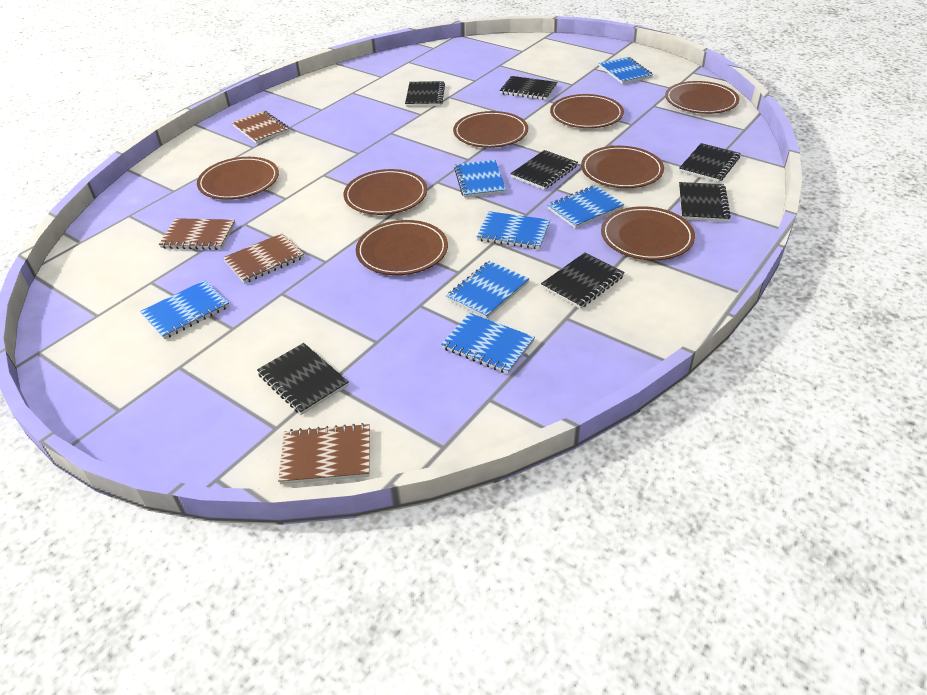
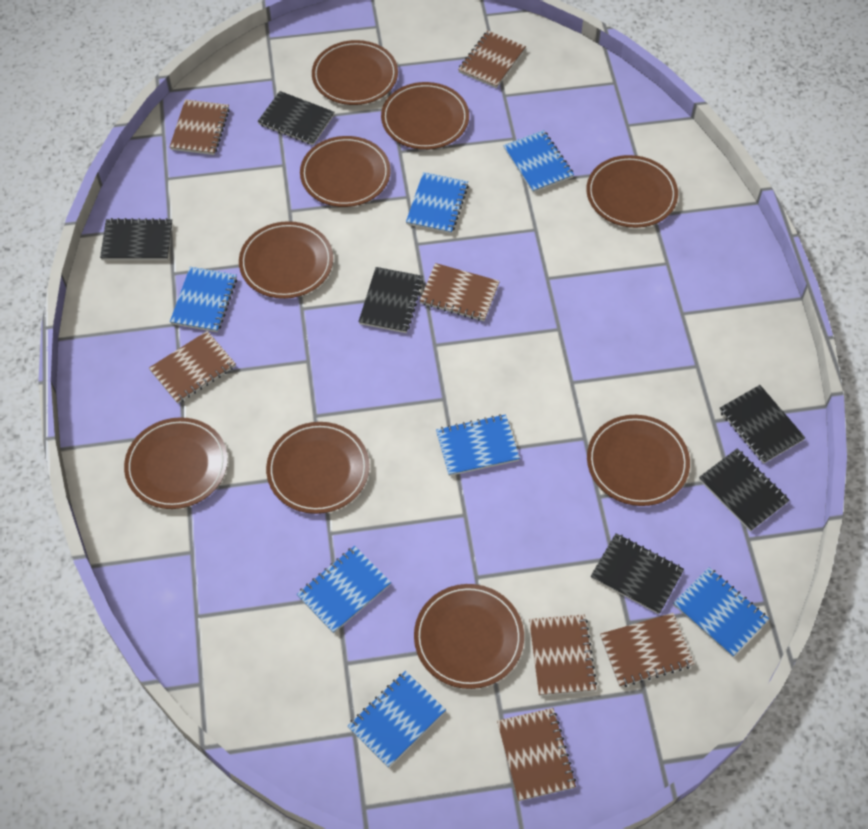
black notebook: [257,343,349,415] [405,81,445,107] [500,76,557,100] [510,150,578,190] [541,252,625,309] [679,143,741,182] [679,182,731,222] = 7 -> [100,218,172,260] [258,91,334,145] [358,267,423,333] [591,533,684,614] [699,449,789,531] [719,385,805,464] = 6
brown notebook: [159,218,236,250] [223,233,304,283] [232,111,289,144] [278,423,370,484] = 4 -> [149,331,236,404] [170,99,230,155] [419,263,500,321] [458,31,526,88] [497,708,576,801] [529,614,597,696] [600,613,694,687] = 7
brown plate: [197,157,279,200] [344,169,427,215] [356,220,448,275] [453,111,528,148] [550,94,624,128] [581,146,664,188] [601,206,695,260] [665,81,739,114] = 8 -> [124,417,228,509] [239,221,333,299] [266,422,370,514] [300,136,391,207] [312,40,398,105] [381,82,469,150] [414,584,524,689] [586,155,678,228] [587,415,690,506] = 9

